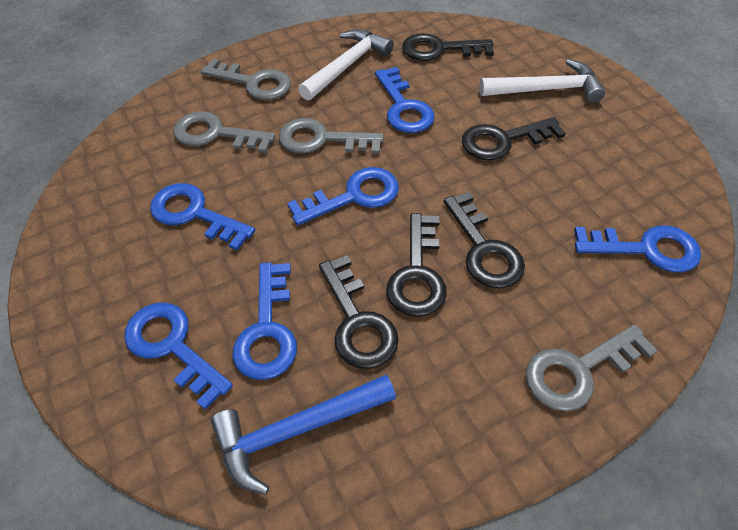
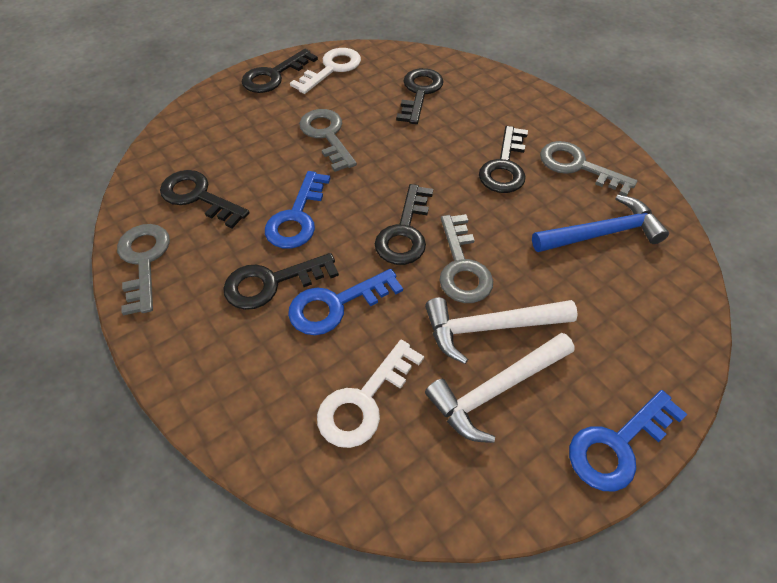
black key: [319,256,399,369] [386,213,447,317] [402,33,494,61] [444,192,525,288] [462,117,566,160] = 5 -> [160,170,249,228] [223,253,339,310] [242,49,318,93] [375,184,433,265] [396,68,444,124] [479,126,528,193] = 6
blue key: [124,303,233,410] [150,183,255,250] [232,262,297,380] [287,167,399,225] [375,67,435,133] [574,225,701,272] = 6 -> [265,171,330,249] [288,269,403,335] [569,390,688,491] = 3
white key: none = 0 -> [290,48,361,94] [317,340,424,448] = 2

